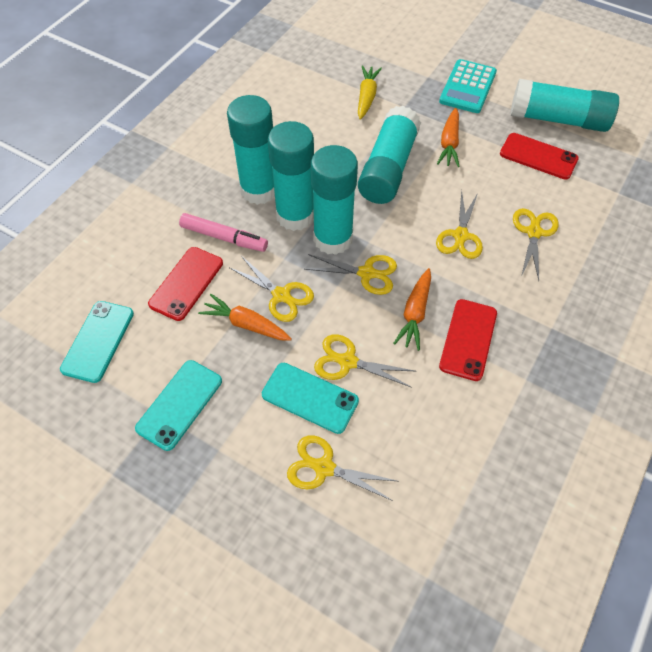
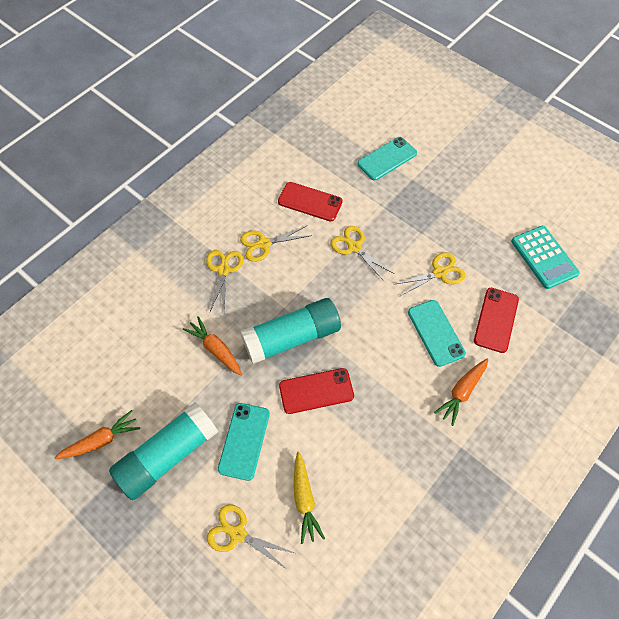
pink marker: [179,213,268,252] = 1 -> none = 0
turquoise glue stick: [227,95,275,205] [268,121,314,231] [311,145,358,255] [358,106,421,204] [510,79,619,132] = 5 -> [109,403,218,500] [240,298,341,364] = 2
yellow scissors: [229,256,314,322] [287,435,397,501] [305,254,397,295] [314,334,415,388] [436,190,483,259] [513,208,559,280] = 6 -> [206,250,244,313] [207,504,294,570] [240,225,312,262] [330,226,394,281] [393,252,465,296] = 5

